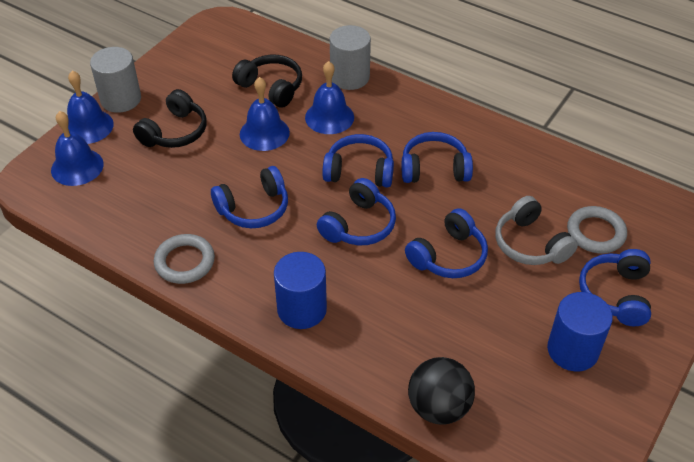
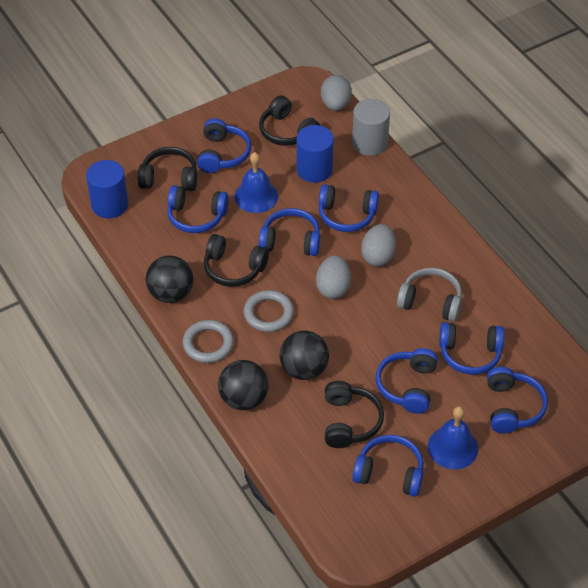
black ball: [408,357,475,425] = 1 -> [146,255,193,303] [218,360,269,410] [279,330,329,380] = 3
black headphones: [133,89,207,148] [232,55,302,108] = 2 -> [138,147,197,191] [204,234,269,287] [259,95,321,146] [325,381,384,448] = 4
blue bell: [51,111,104,186] [67,71,114,144] [240,77,290,151] [305,61,354,134] = 4 -> [234,152,278,213] [428,406,478,469] = 2
blue headphones: [211,166,288,228] [317,178,396,246] [322,134,394,188] [402,132,473,183] [405,208,488,278] [579,249,651,326] = 6 -> [167,185,229,233] [197,118,251,173] [259,208,320,256] [319,184,379,232] [352,435,424,497] [376,348,438,414] [439,322,504,375] [487,367,548,434] = 8
grey cylinder: [90,47,141,113] [330,25,371,90] = 2 -> [352,99,390,156] = 1
grey egg: none = 0 -> [316,255,351,299] [321,75,352,111] [361,224,396,266] = 3

